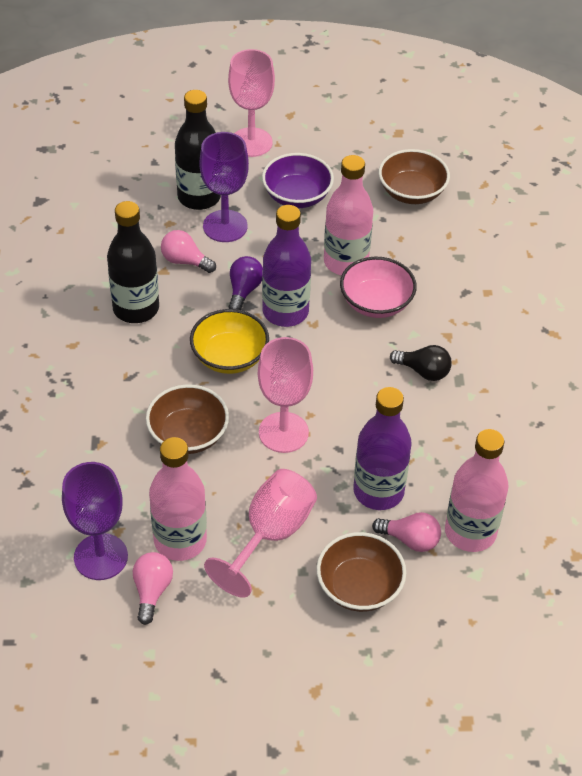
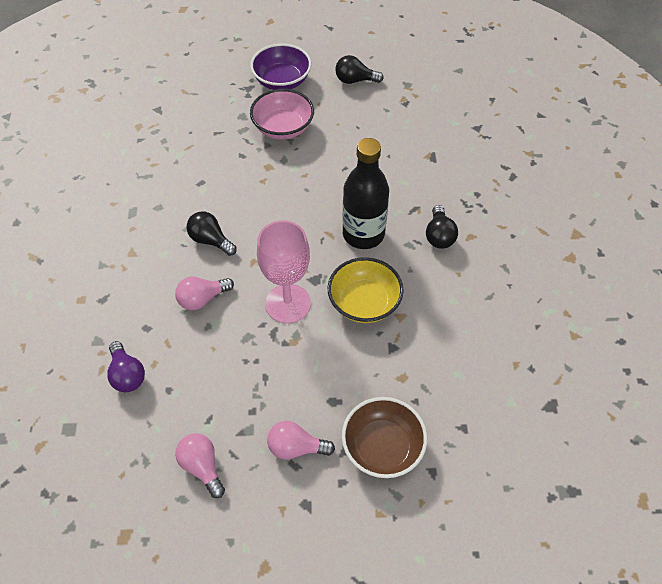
black bottle: [107,201,159,323] [175,90,221,210] = 2 -> [342,138,389,249] = 1
black light bulb: [390,345,452,381] = 1 -> [187,211,237,256] [335,55,384,84] [426,205,458,249] = 3
brown bowl: [146,384,229,454] [316,532,406,612] [379,149,450,204] = 3 -> [342,397,427,478] = 1
pink bottle: [149,437,207,561] [324,155,373,275] [445,429,509,552] = 3 -> none = 0
pink goblet: [204,469,317,598] [228,49,275,157] [258,337,313,453] = 3 -> [257,220,311,323] = 1
purple bottle: [262,205,311,327] [353,387,412,510] = 2 -> none = 0
purple goblet: [62,462,128,580] [200,132,249,242] = 2 -> none = 0

